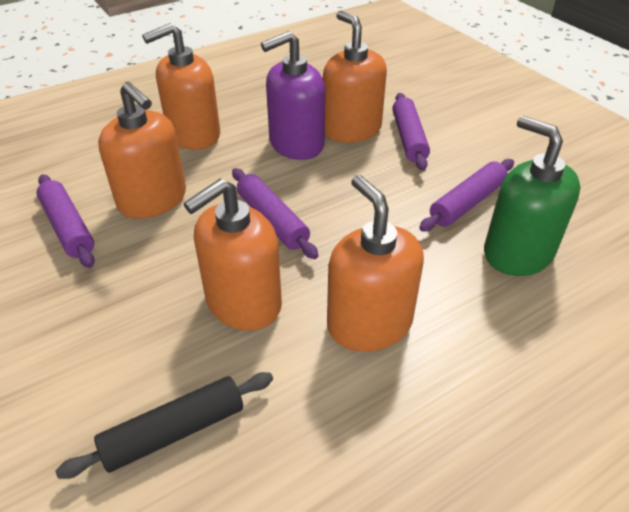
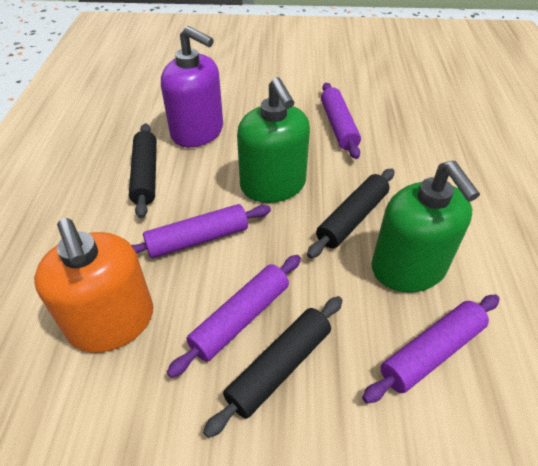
black rolling pin: [56,372,273,479] = 1 -> [129,123,157,218] [203,296,343,438] [307,168,394,258] = 3
green soap dispenser: [484,116,580,276] = 1 -> [237,77,310,203] [371,161,480,292] = 2
orange soap dispenser: [98,82,186,219] [142,23,220,150] [183,179,282,331] [323,10,387,143] [327,175,424,352] = 5 -> [34,218,153,353] = 1

